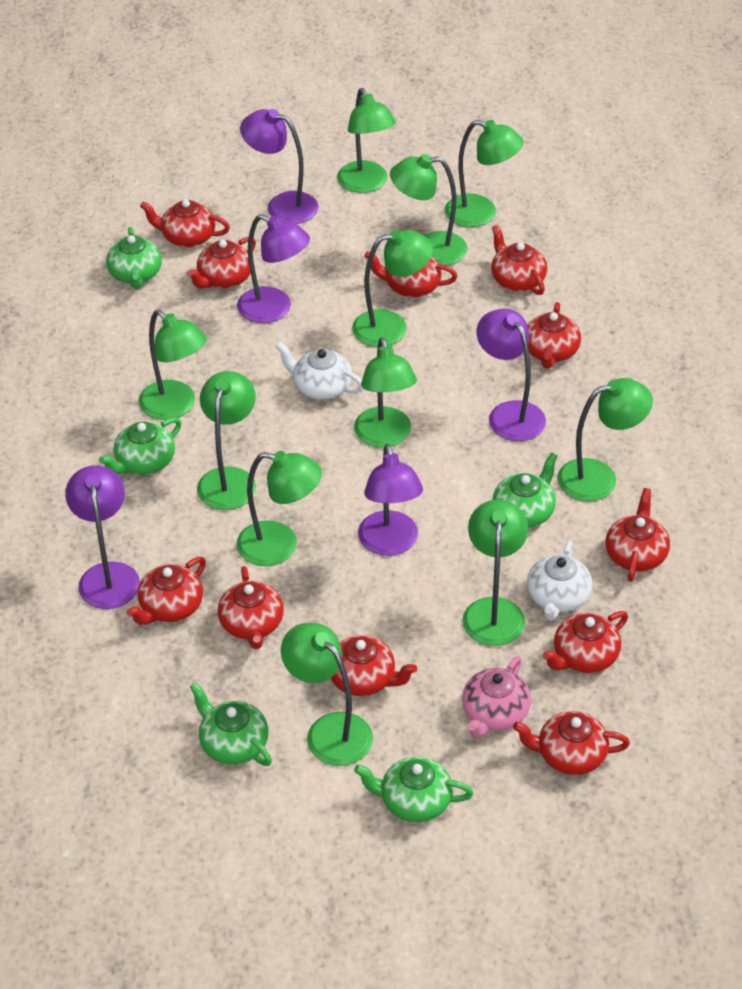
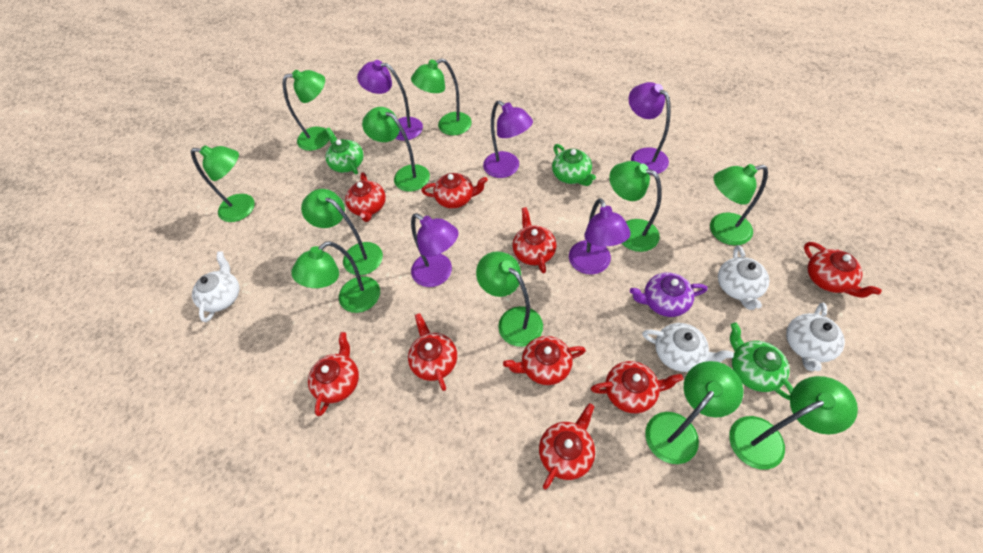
green teapot: [99,417,182,475] [106,227,162,289] [190,682,272,766] [354,756,473,822] [493,453,557,528] = 5 -> [325,128,364,175] [552,144,596,186] [730,323,793,400] = 3
pink teapot: [462,656,531,738] = 1 -> none = 0
purple teapot: none = 0 -> [630,272,708,317] = 1
red teapot: [126,557,206,625] [140,199,230,247] [187,237,256,289] [218,566,284,649] [331,635,417,696] [365,251,457,298] [491,225,547,295] [513,711,630,775] [527,302,581,369] [542,611,628,673] [605,488,670,582] = 11 -> [308,332,359,416] [345,172,386,222] [408,313,457,391] [422,173,488,209] [503,336,586,385] [512,207,556,274] [539,403,595,490] [591,361,683,413] [804,242,882,298] = 9
white teapot: [276,342,363,400] [527,541,592,621] = 2 -> [192,252,240,322] [642,323,734,372] [718,245,769,310] [786,303,845,371] = 4

